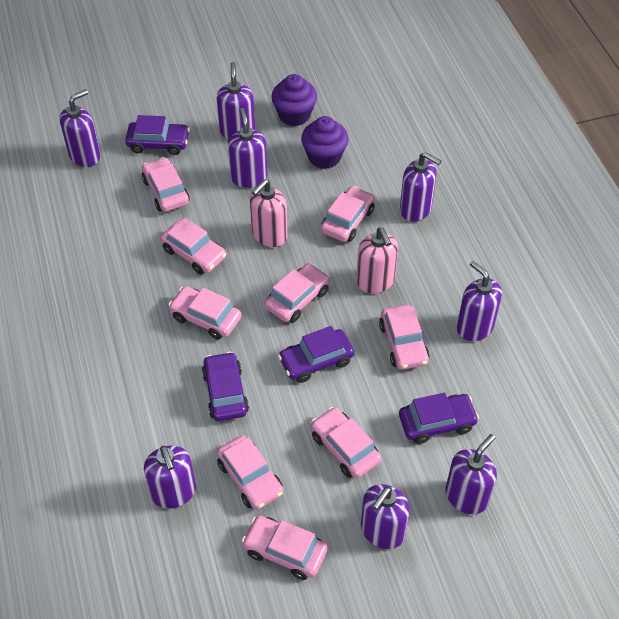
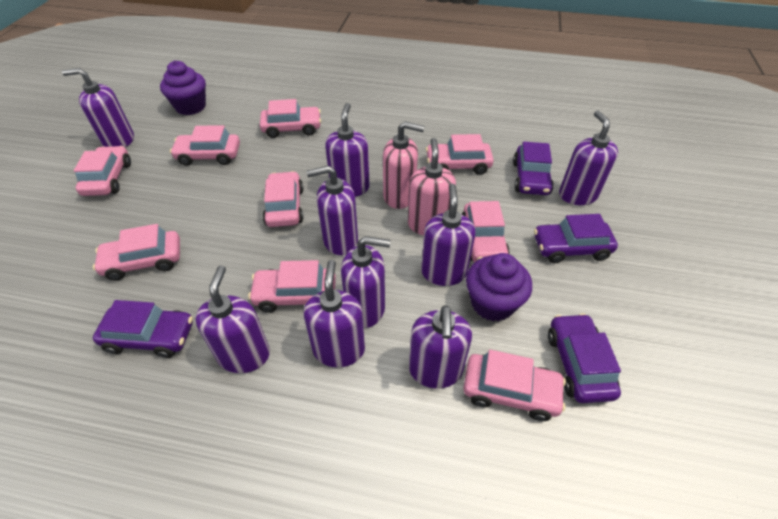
purple soap dispenser: [60,89,100,167] [144,446,196,509] [217,62,255,140] [228,108,268,188] [361,484,410,549] [400,152,441,222] [445,434,497,514] [457,261,502,341] = 8 -> [62,68,134,148] [195,265,270,373] [304,260,365,367] [307,165,358,255] [325,103,370,197] [341,236,391,328] [409,305,472,389] [421,183,476,286] [559,110,618,205] = 9

